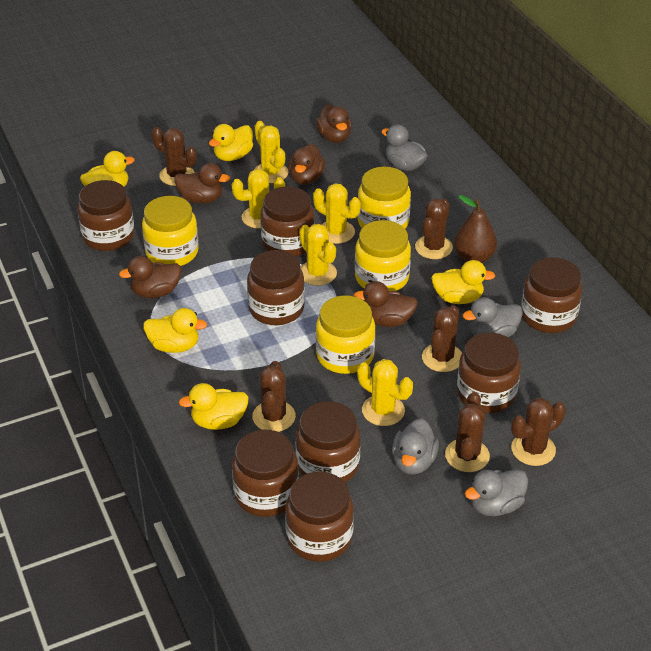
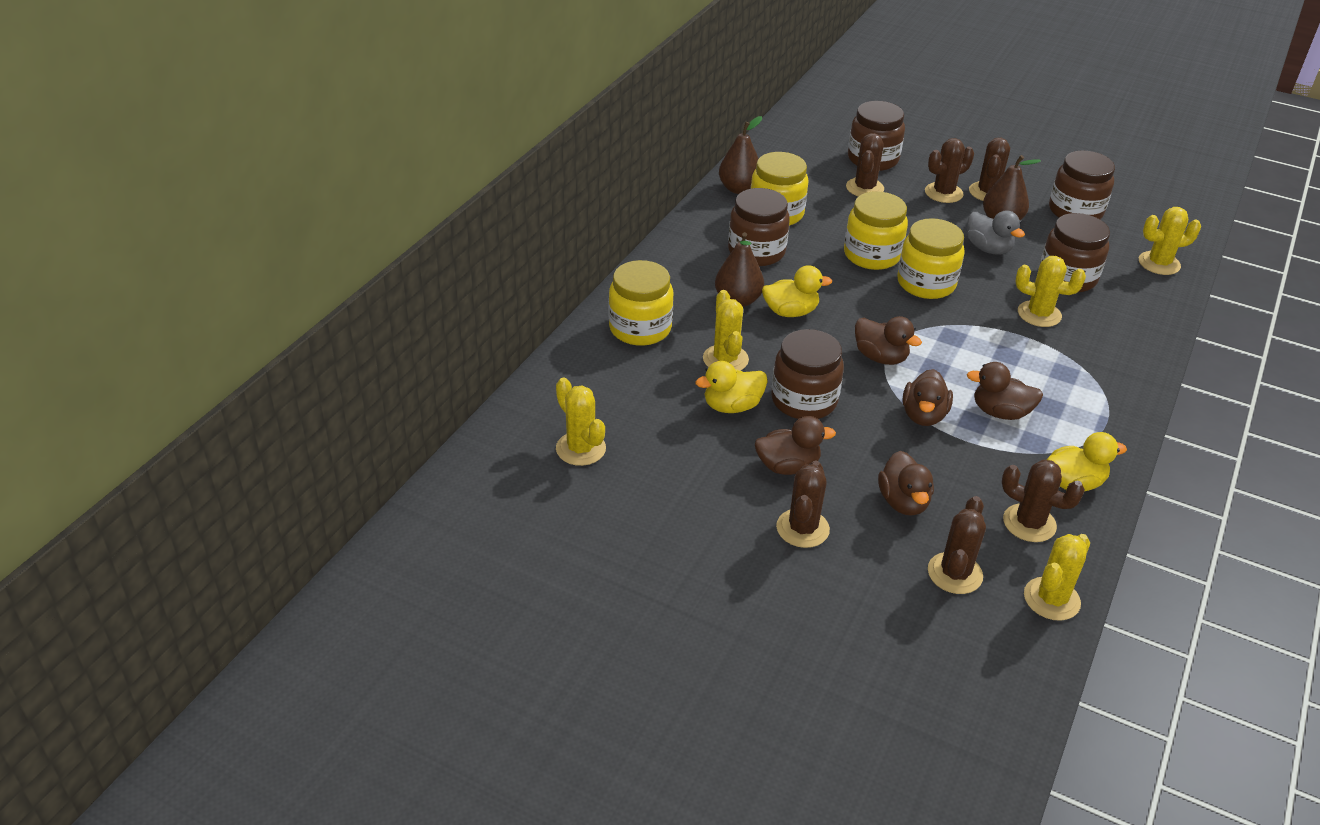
brown jar: [77,180,135,251] [232,430,299,517] [247,250,305,325] [260,186,315,257] [285,472,354,562] [296,401,361,482] [457,332,521,413] [521,257,582,333] = 8 -> [728,188,790,266] [771,329,844,419] [848,101,905,171] [1040,213,1110,292] [1049,150,1115,219] = 5
brown pear: [454,195,497,263] = 1 -> [715,232,764,307] [719,116,762,194] [983,155,1041,220] = 3
grey duck: [381,124,428,171] [392,418,439,474] [463,297,523,337] [465,469,528,516] = 4 -> [967,210,1025,254] = 1
yellow duck: [80,151,135,187] [143,308,207,353] [179,383,249,430] [209,124,253,161] [431,260,495,304] = 5 -> [695,361,768,413] [762,265,832,317] [1047,432,1127,491] = 3

